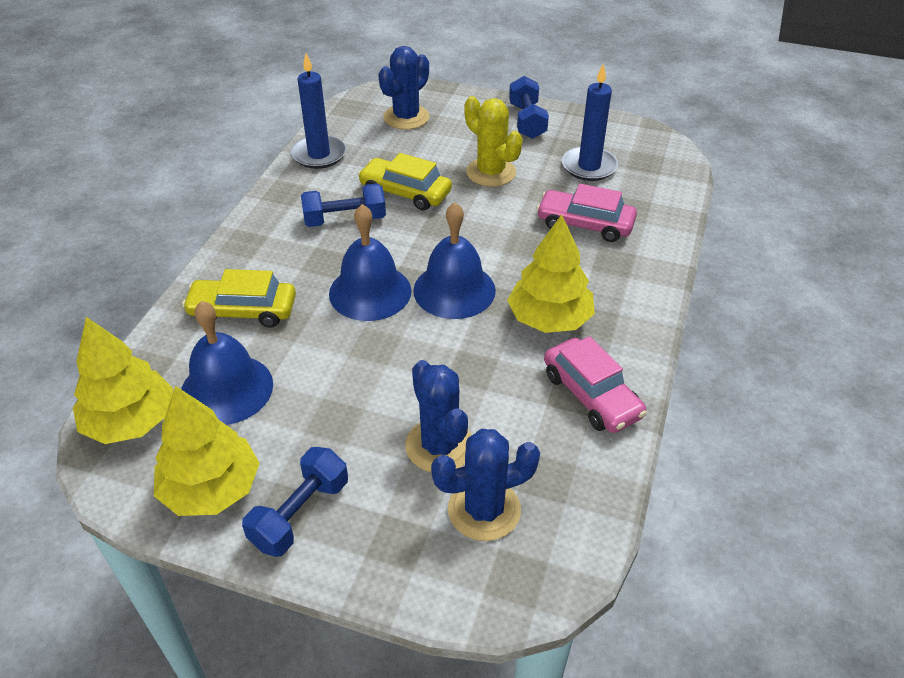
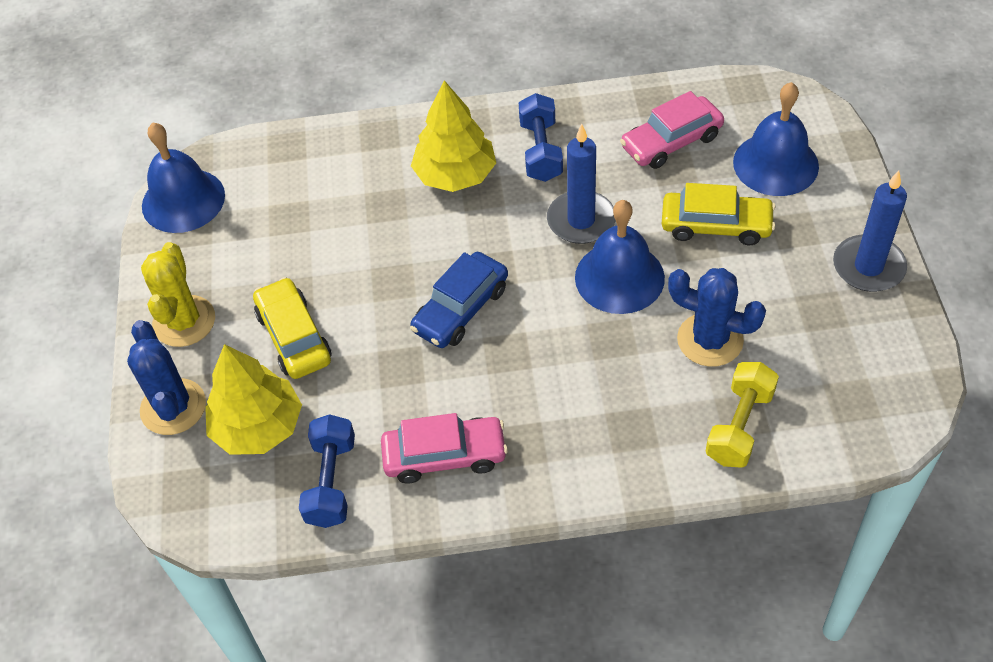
blue cactus: [378,46,429,130] [406,360,472,472] [431,429,540,541] = 3 -> [127,320,206,435] [668,268,766,367] = 2
blue car: none = 0 -> [410,252,508,348] = 1
blue dumbbell: [242,447,348,557] [301,183,386,227] [509,76,549,139] = 3 -> [299,414,355,528] [519,93,563,182] = 2
yellow dumbbell: none = 0 -> [706,362,779,468] = 1
yellow tree: [73,317,174,444] [154,386,260,516] [507,215,595,333] = 3 -> [205,344,302,455] [411,80,496,192] = 2

